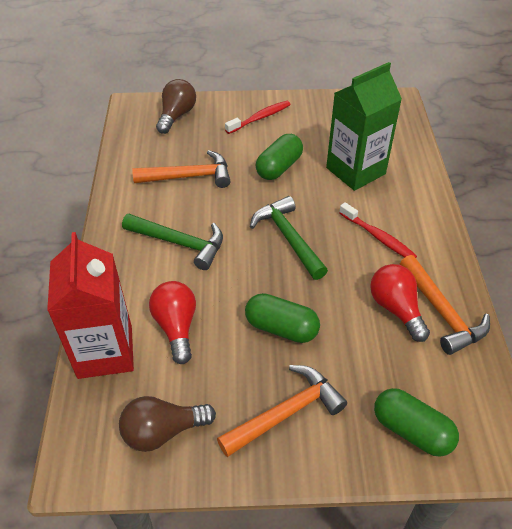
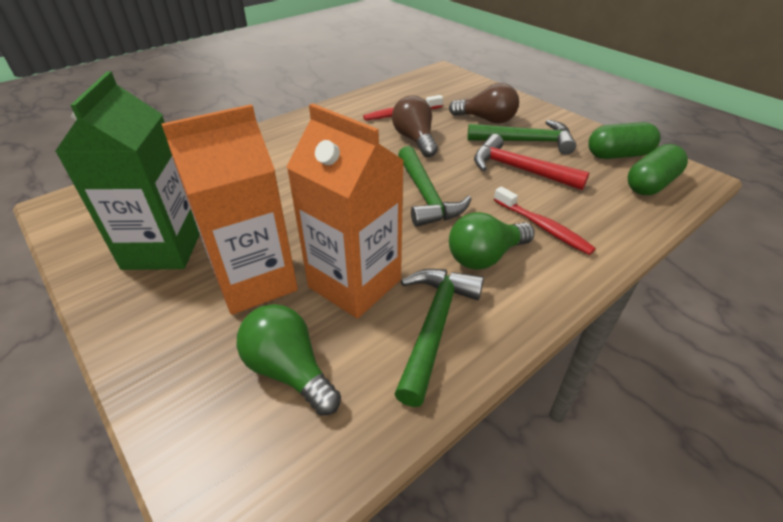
green capsule: [245,293,320,343] [255,134,303,180] [374,388,459,457] = 3 -> [588,122,661,159] [628,144,688,195] = 2
green hammer: [122,214,223,270] [250,196,328,280] = 2 -> [395,269,484,407] [398,146,471,227] [468,120,576,155] = 3
green light bulb: none = 0 -> [237,304,341,416] [449,212,535,270] = 2
orange carton: none = 0 -> [162,104,298,315] [286,103,404,319] = 2
orange hammer: [132,150,230,188] [217,365,347,457] [400,255,490,355] = 3 -> none = 0
red carton: [47,232,134,379] = 1 -> none = 0
red hammer: none = 0 -> [474,134,589,190] = 1
red light bulb: [149,281,196,364] [370,264,430,342] = 2 -> none = 0

